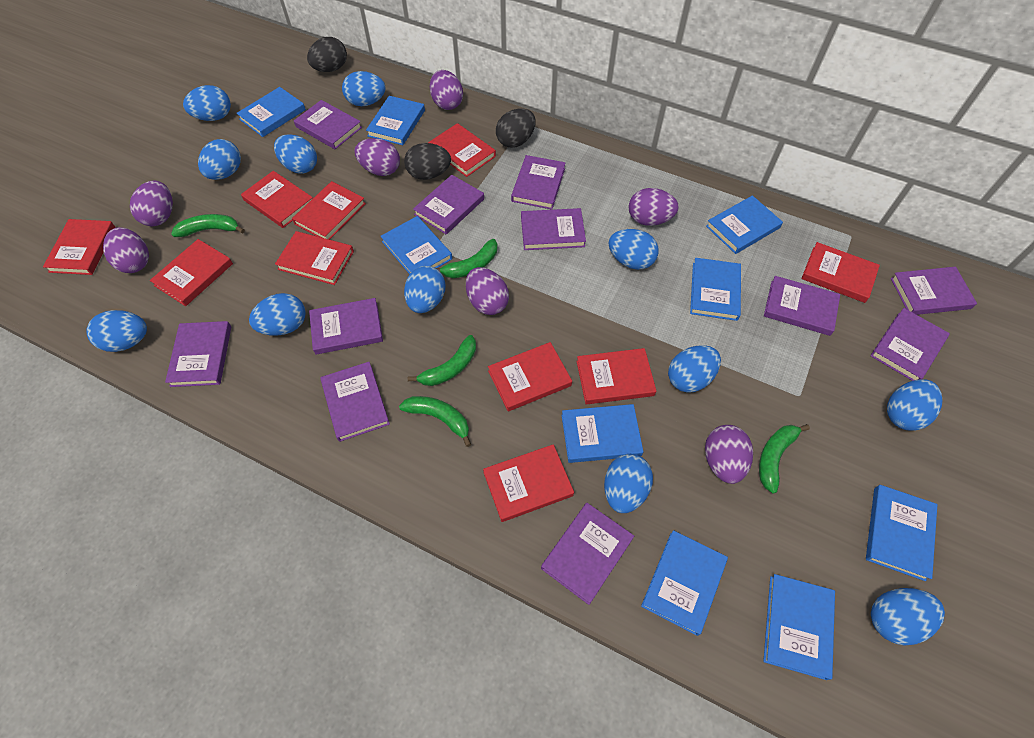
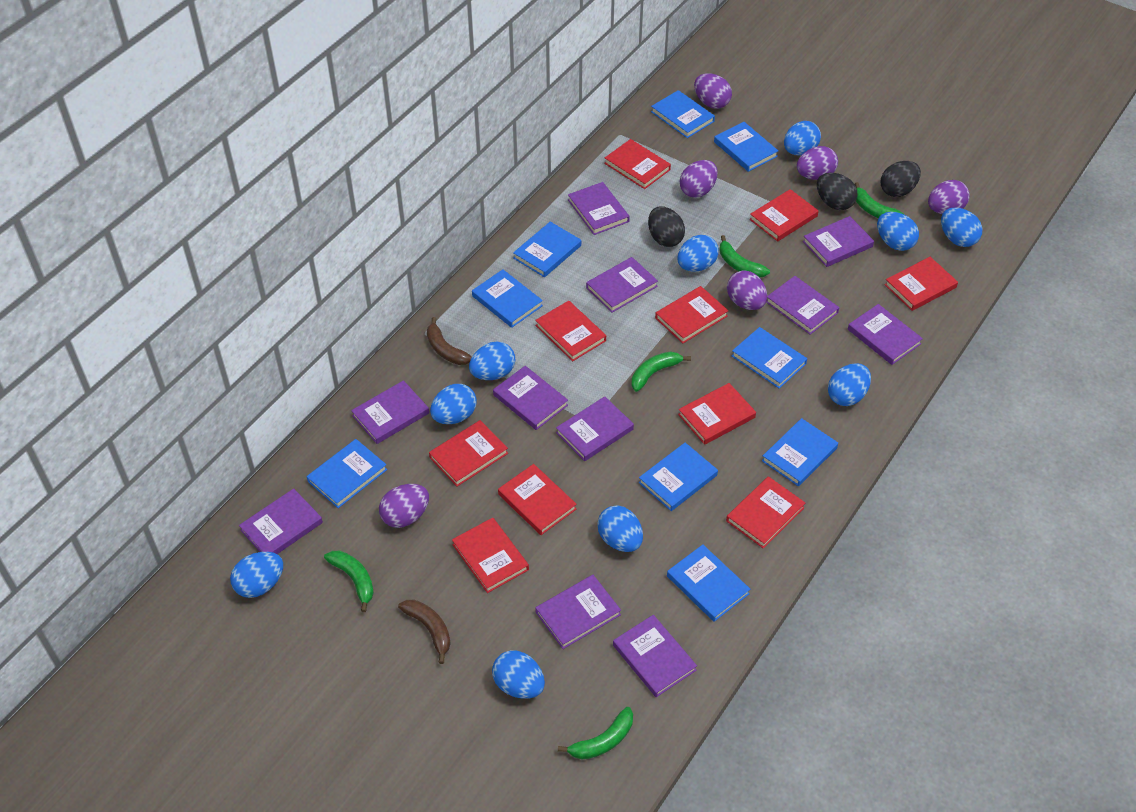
blue egg: [86,310,147,352] [183,85,231,121] [198,139,241,180] [249,293,306,336] [274,134,317,173] [342,71,386,106] [404,266,446,313] [604,454,653,513] [609,229,659,270] [668,345,721,393] [871,588,945,646] [887,379,942,431] = 12 -> [230,552,283,598] [430,384,477,424] [469,342,515,380] [492,650,545,699] [597,505,643,552] [677,235,719,272] [784,121,821,155] [828,363,871,406] [877,212,919,251] [941,208,982,247] = 10
brown banana: none = 0 -> [398,600,451,664] [427,317,472,365] = 2
purple egg: [103,227,149,273] [130,180,173,226] [355,138,400,176] [430,70,463,110] [466,267,509,315] [629,188,679,226] [705,425,753,484] = 7 -> [379,484,429,528] [680,160,718,198] [694,73,732,109] [727,271,767,310] [797,146,838,180] [928,180,970,214] = 6

